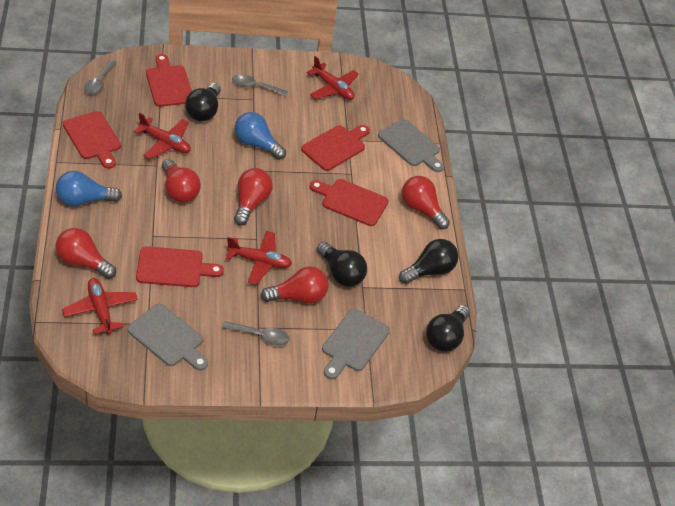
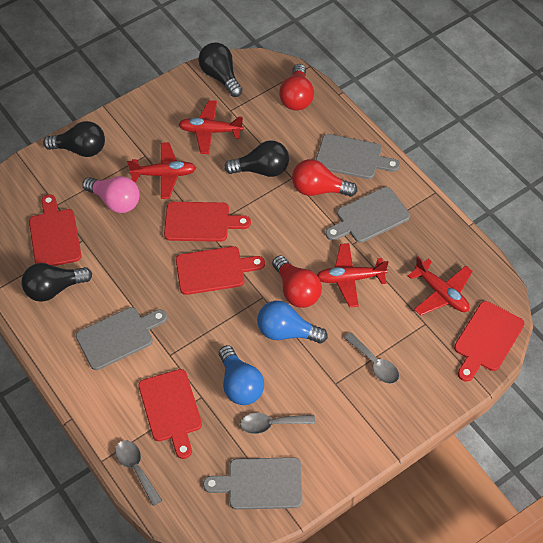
grey cutting board: [127,304,208,371] [322,309,390,379] [378,119,444,172] = 3 -> [76,307,167,370] [203,457,303,510] [316,134,400,179] [326,187,410,243] = 4
pink light bulb: none = 0 -> [82,176,139,213] = 1
red light bulb: [56,228,116,279] [162,159,201,203] [234,168,273,226] [261,266,329,304] [402,176,450,229] = 5 -> [272,255,322,308] [279,64,314,110] [292,159,358,197] = 3

